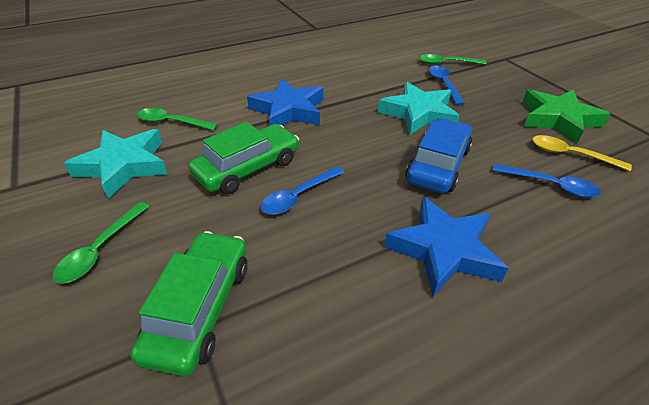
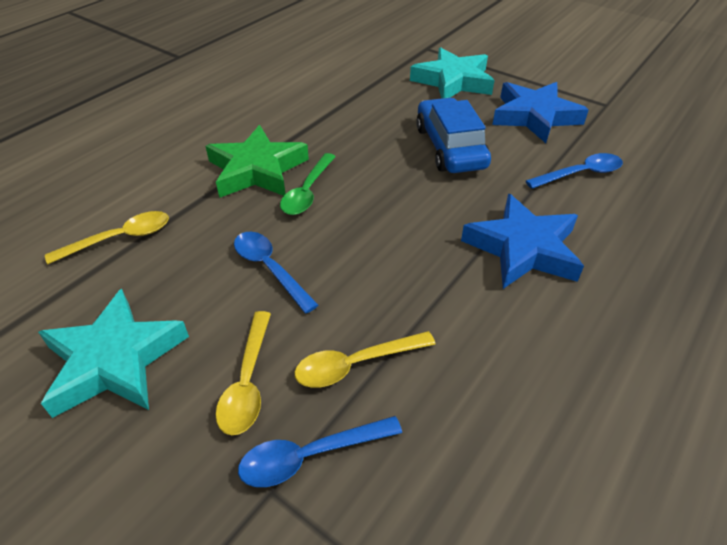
green car: [130,231,248,376] [189,122,299,194] = 2 -> none = 0
green spoon: [52,202,149,284] [137,108,218,130] [419,54,487,65] = 3 -> [280,153,336,215] = 1
yellow spoon: [532,135,632,171] = 1 -> [45,211,169,264] [215,311,271,435] [294,331,435,388] = 3

